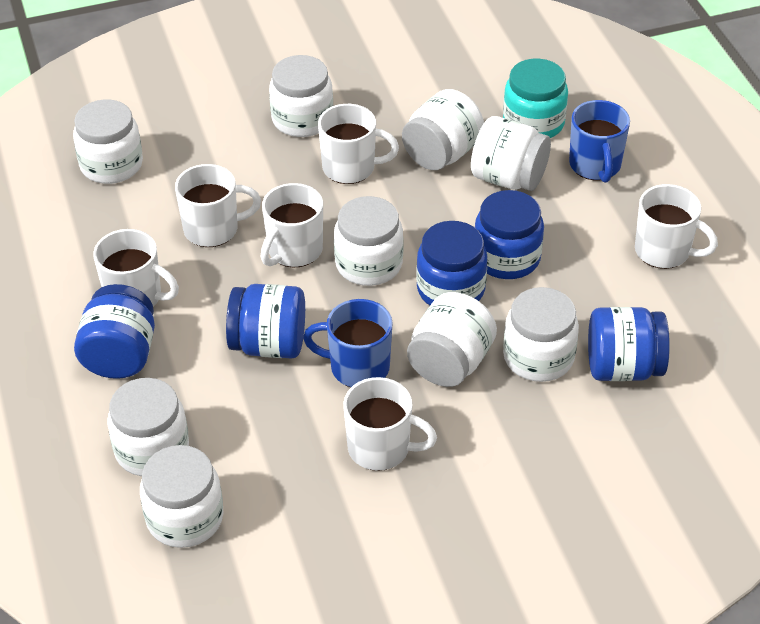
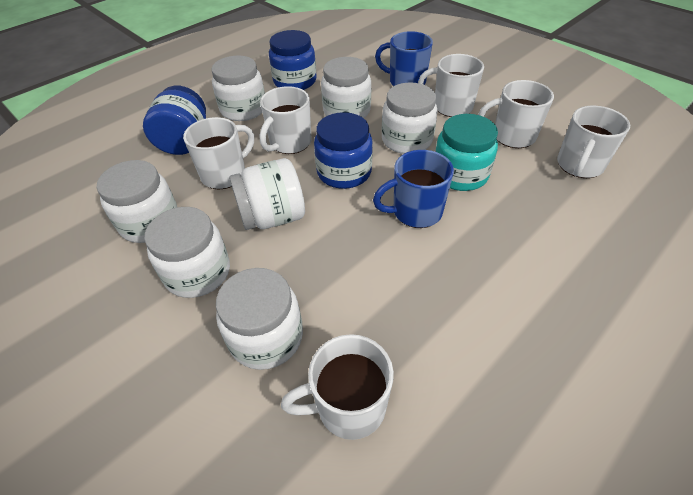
blue jar: [74,284,155,379] [226,284,305,358] [416,221,487,305] [475,190,544,279] [588,307,670,381] = 5 -> [143,86,206,155] [269,30,317,90] [314,112,373,189] = 3
white jar: [73,99,143,184] [108,378,189,476] [140,445,223,548] [269,55,333,137] [334,196,403,286] [402,89,484,170] [407,292,497,387] [471,116,551,191] [503,287,579,382] = 9 -> [97,160,178,243] [144,207,230,298] [211,56,265,121] [216,268,303,370] [229,158,305,230] [321,57,371,118] [382,82,438,154] = 7

